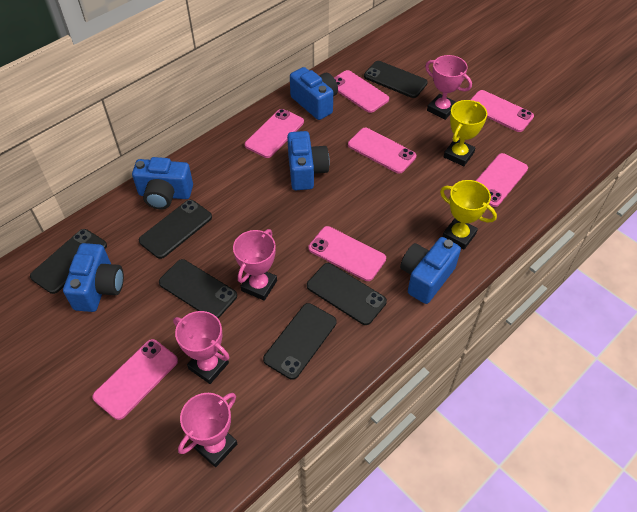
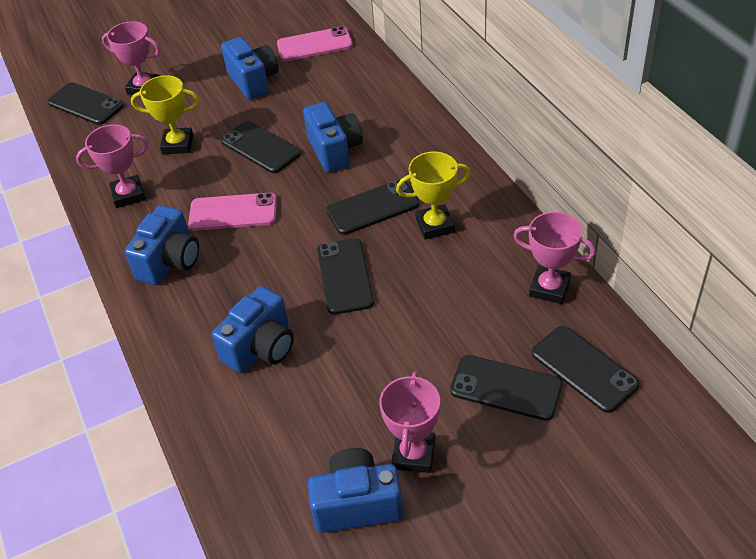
pink phone: [92,339,178,420] [245,109,304,158] [309,226,386,281] [334,70,389,113] [348,128,416,174] [470,90,534,132] [476,153,528,207] = 7 -> [188,193,277,231] [277,26,353,61] = 2

